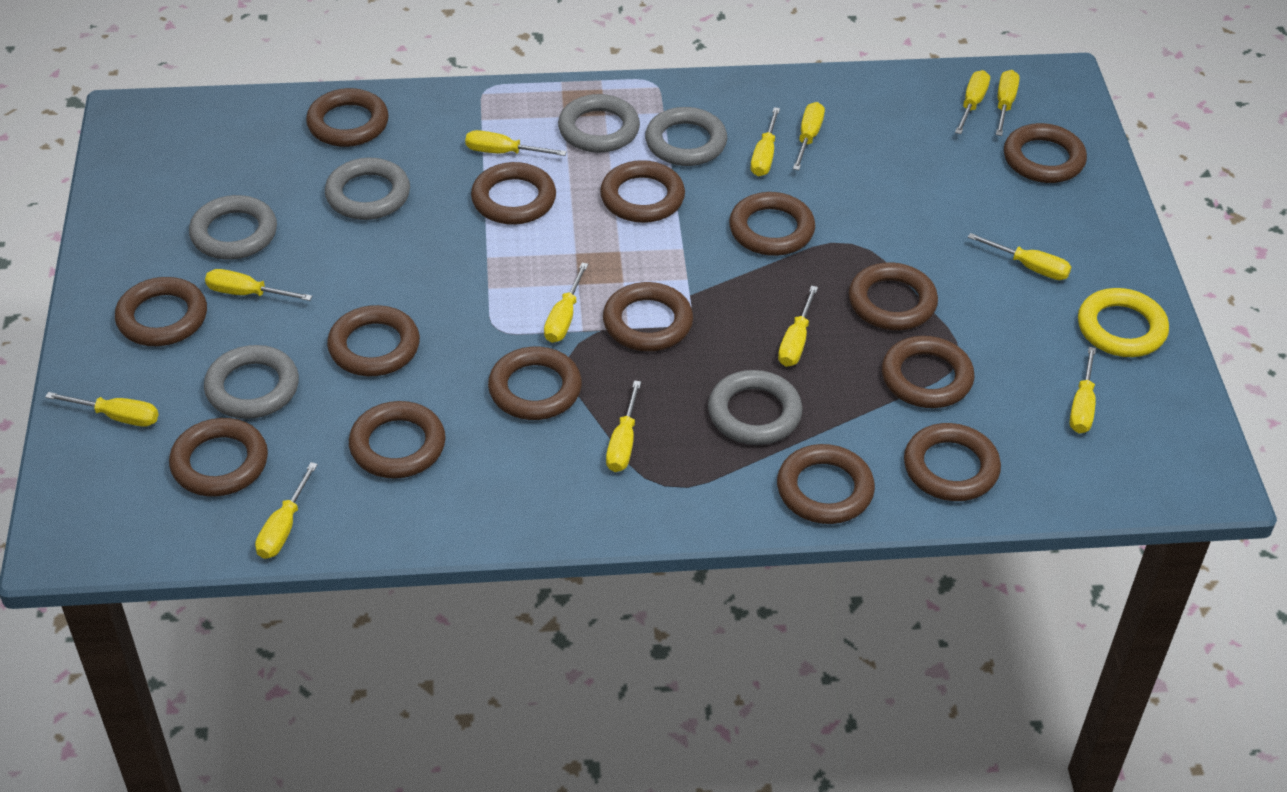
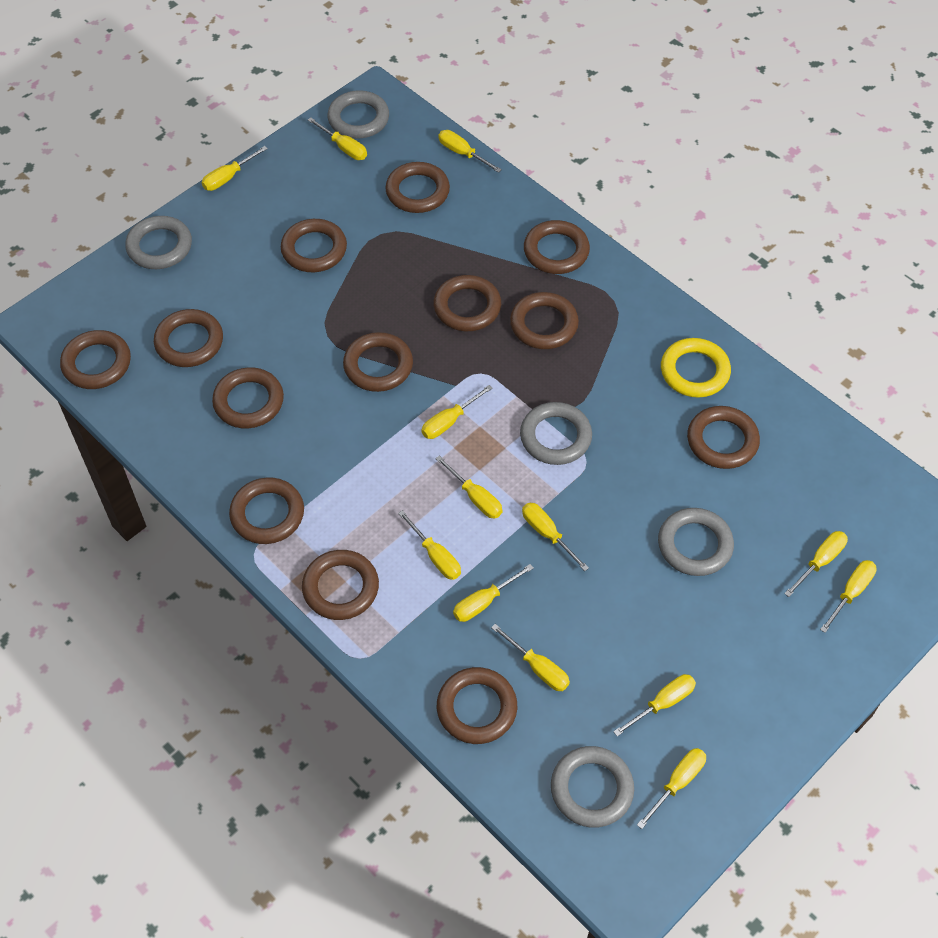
brown ring: [115,277,207,346] [169,418,268,497] [306,88,389,147] [327,305,420,376] [349,401,446,478] [471,162,556,225] [488,347,582,420] [600,160,685,223] [603,282,693,351] [729,192,815,256] [777,444,875,524] [849,262,938,330] [882,336,975,408] [904,423,1001,501] [1004,123,1087,183] = 15 -> [60,330,131,389] [154,309,223,367] [212,368,284,428] [229,477,304,544] [281,219,347,272] [302,550,379,620] [343,332,413,392] [385,162,450,213] [433,275,501,331] [437,667,517,744] [510,292,579,349] [524,220,590,274] [687,406,760,469] = 13
grey ring: [189,195,277,260] [204,345,299,419] [325,158,410,220] [558,94,640,153] [645,107,727,166] [708,370,802,445] = 6 -> [125,216,192,269] [327,90,389,139] [520,402,592,465] [551,746,634,828] [658,508,734,576] = 5

